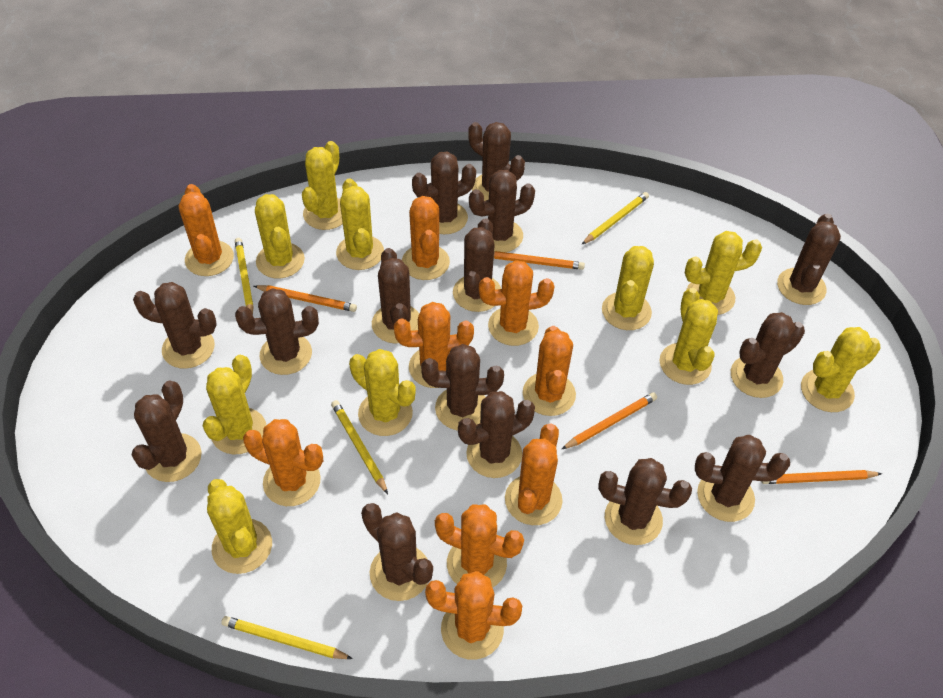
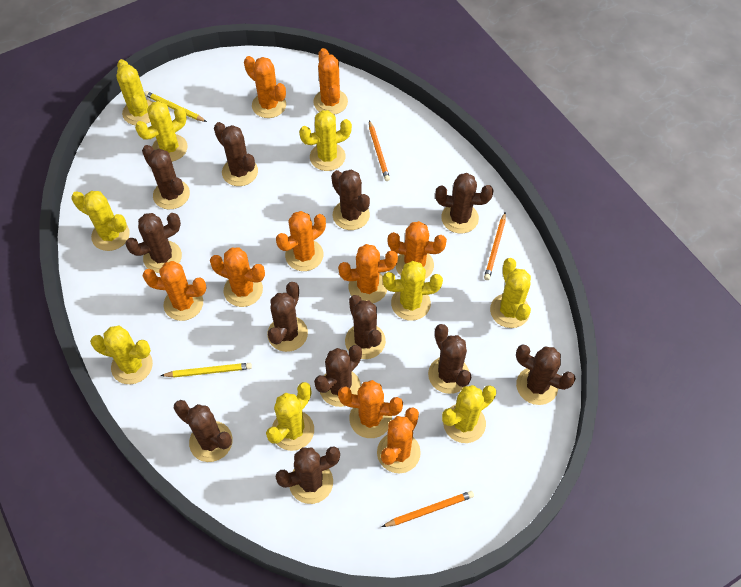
brown cactus: [132,380,201,482] [133,282,217,369] [235,288,319,375] [361,503,433,601] [372,248,419,343] [412,151,476,234] [421,344,504,430] [453,218,501,312] [458,391,535,478] [468,122,525,201] [469,170,535,252] [598,458,692,545] [695,435,790,522] [731,312,805,398] [777,214,841,305] = 15 -> [125,213,182,273] [142,145,190,209] [174,400,233,462] [214,122,258,186] [267,282,308,352] [275,447,340,504] [314,345,362,407] [331,170,370,230] [345,295,386,359] [428,324,471,394] [435,173,494,233] [516,344,576,405] = 12
orange pencil: [254,285,357,312] [494,251,585,270] [561,392,657,450] [761,470,882,484] = 4 -> [369,120,390,181] [382,491,474,527] [484,212,506,280] = 3
yellow cactus: [203,355,266,455] [207,479,272,574] [255,194,305,279] [302,141,343,230] [336,178,384,270] [349,349,416,436] [602,246,654,330] [660,288,718,385] [685,231,762,315] [801,327,881,412] = 10 -> [72,191,130,251] [90,325,153,384] [116,59,152,125] [135,101,188,162] [266,382,314,451] [299,110,352,171] [383,261,443,321] [442,385,496,443] [490,258,531,328] = 9
yellow pencil: [221,616,353,659] [235,238,254,315] [331,400,388,494] [582,192,649,244] = 4 -> [144,91,207,122] [160,363,252,377] = 2

